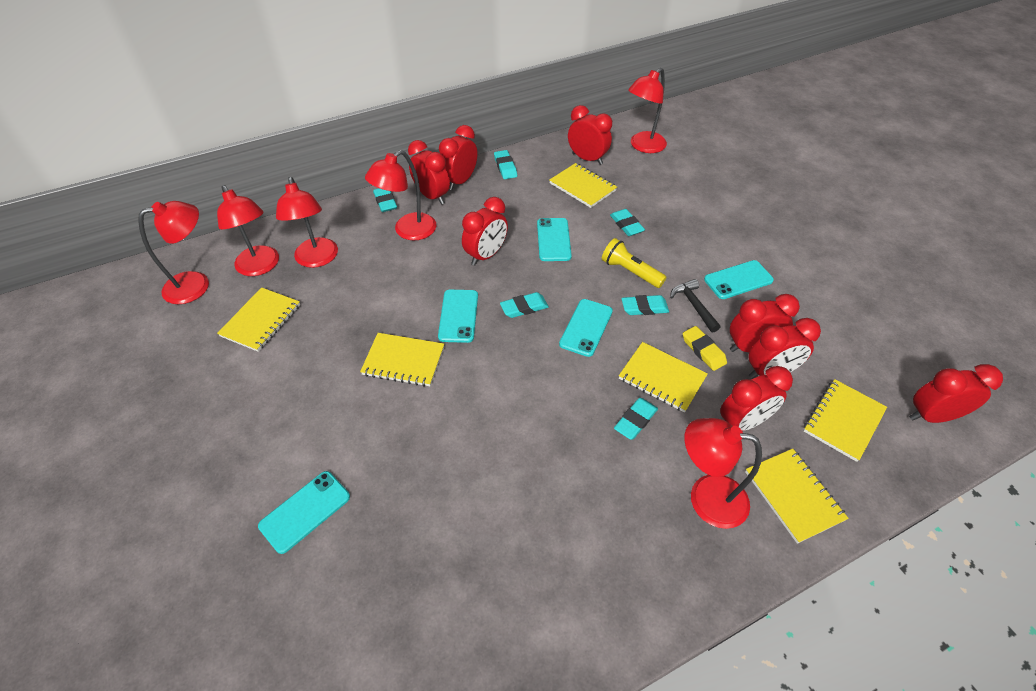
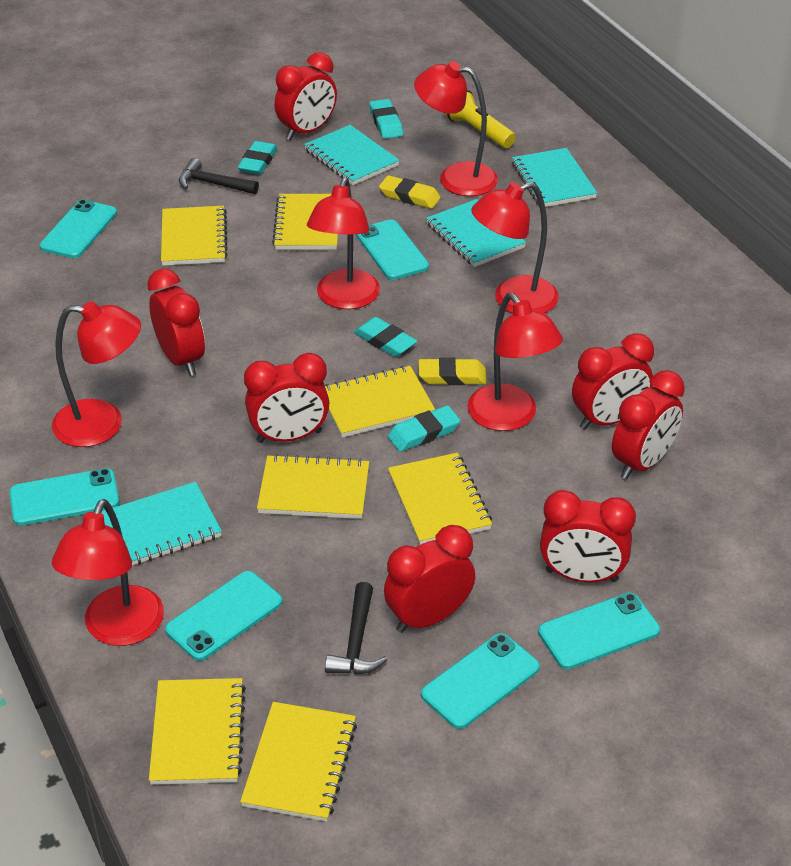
black hammer: [670,279,720,333] = 1 -> [179,158,259,194] [325,582,387,674] = 2
red clock: [408,140,450,205] [439,125,477,190] [462,197,508,266] [568,105,612,165] [720,366,793,431] [730,294,800,352] [749,318,821,379] [909,364,1003,423] = 8 -> [147,268,205,376] [244,353,329,443] [275,52,337,140] [384,525,475,633] [540,490,636,583] [572,333,654,430] [612,370,685,479] = 7
turquoise eraser: [373,188,397,212] [494,150,517,179] [500,292,549,318] [610,209,645,236] [614,398,658,440] [621,295,669,315] = 6 -> [238,141,278,175] [354,317,417,357] [369,99,403,139] [388,405,460,452] = 4
turquoise notebook: none = 0 -> [101,482,222,565] [304,125,400,185] [426,199,526,267] [512,148,597,207] = 4
turquoise phone: [258,471,350,554] [438,289,478,343] [537,218,572,261] [559,299,613,357] [704,260,774,299] = 5 -> [10,468,120,526] [39,200,117,258] [165,571,282,661] [356,219,429,280] [421,633,540,729] [538,593,660,669] = 6
yellow eraser: [683,326,727,371] = 1 -> [379,175,441,209] [419,358,487,385] = 2
yellow notebook: [217,287,300,352] [360,333,444,387] [550,163,617,208] [619,342,708,412] [745,449,849,544] [804,379,887,462] = 6 -> [149,678,246,785] [161,206,228,266] [240,702,357,822] [257,454,369,519] [272,194,338,250] [325,366,435,438] [388,453,492,545] = 7

